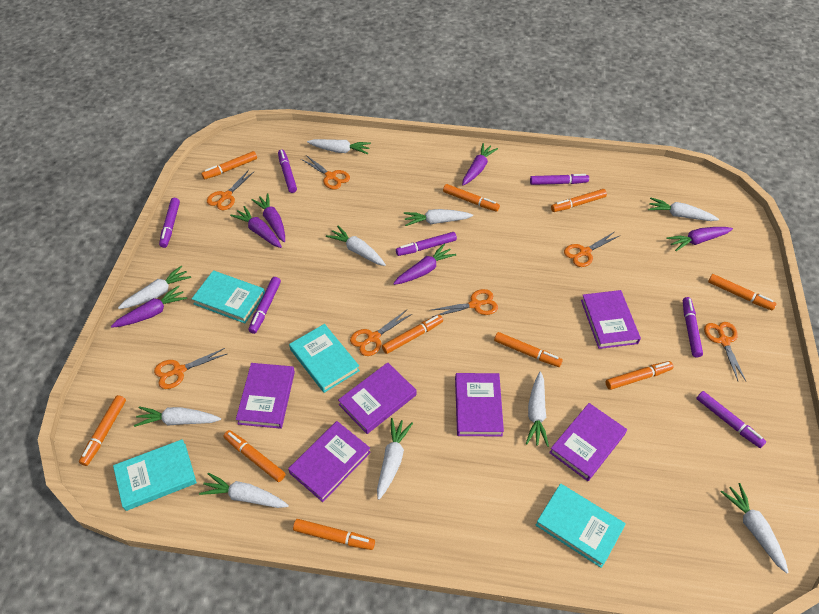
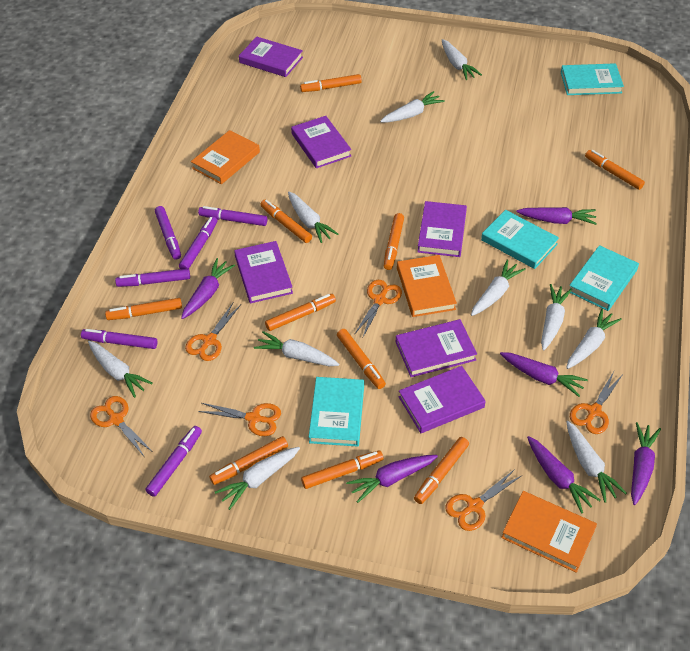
orange book: none = 0 -> [191,130,260,184] [397,255,457,317] [501,491,597,573] = 3
orange scissors: [154,348,227,389] [207,170,254,210] [301,155,350,189] [350,310,412,356] [432,289,498,317] [564,232,619,267] [704,322,746,381] = 7 -> [90,396,153,456] [185,302,241,361] [198,403,281,436] [355,280,402,337] [445,469,521,531] [570,372,622,434] = 6
purple marker: [159,198,180,248] [248,277,281,334] [278,149,297,193] [396,232,457,256] [530,174,589,185] [683,297,703,357] [696,391,766,448] = 7 -> [81,329,158,349] [115,268,190,287] [145,426,202,497] [155,206,181,260] [179,216,218,269] [198,206,267,226] = 6

